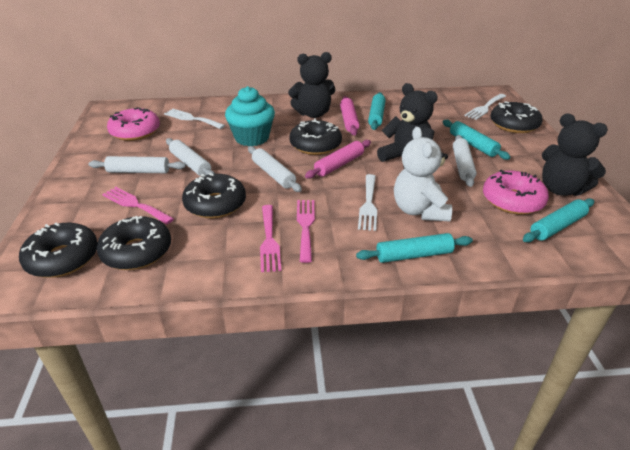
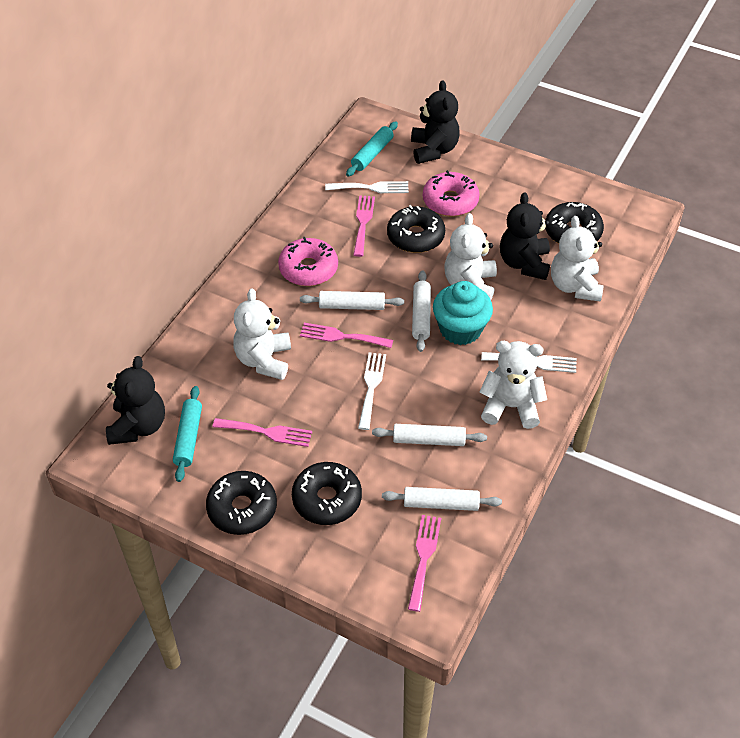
black donut: [19,223,98,278] [97,216,171,270] [182,173,246,218] [289,118,342,155] [490,101,543,133] = 5 -> [206,471,277,535] [292,462,362,525] [387,205,445,253] [545,202,604,244] = 4
pink fork: [102,187,174,225] [260,205,281,272] [297,200,315,263] = 3 -> [212,418,312,447] [300,323,393,348] [353,195,375,257] [408,515,441,612] = 4
pink rolling pin: [305,140,371,179] [340,96,359,135] = 2 -> none = 0
turquoise rolling pin: [356,233,473,263] [368,92,385,130] [443,120,511,160] [523,198,594,242] = 4 -> [173,386,202,482] [346,121,398,176] = 2
white teddy bear: [394,126,452,221] = 1 -> [233,288,291,380] [445,213,497,300] [480,341,547,429] [551,216,604,302] = 4

